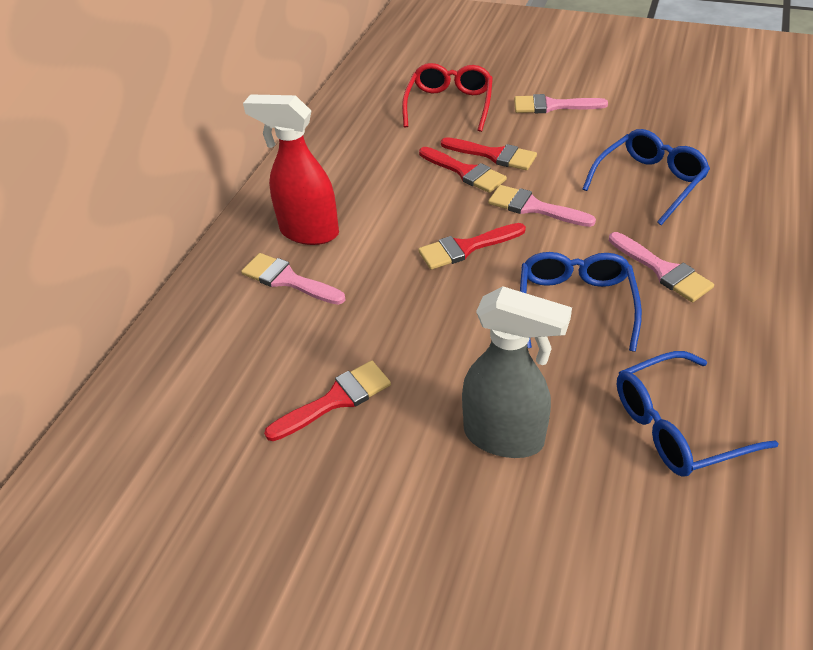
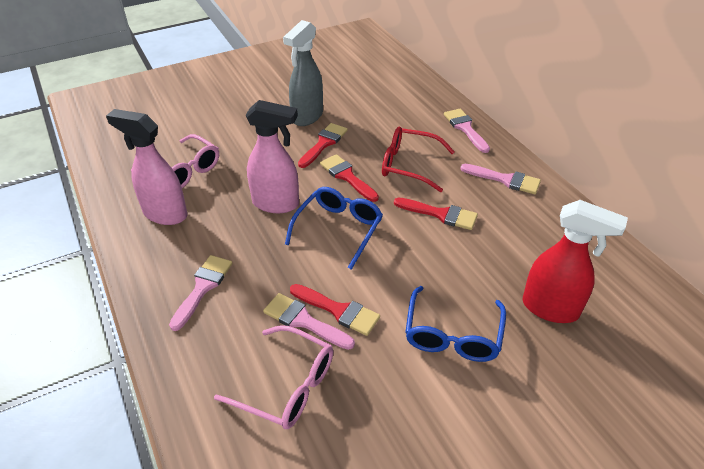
blue glasses: [520,252,642,352] [583,129,710,225] [617,351,779,477] = 3 -> [285,187,383,270] [405,286,506,362] = 2
pink glasses: none = 0 -> [131,134,219,188] [214,325,333,429] = 2
pink spray bottle: none = 0 -> [106,109,188,225] [246,100,299,213] = 2

